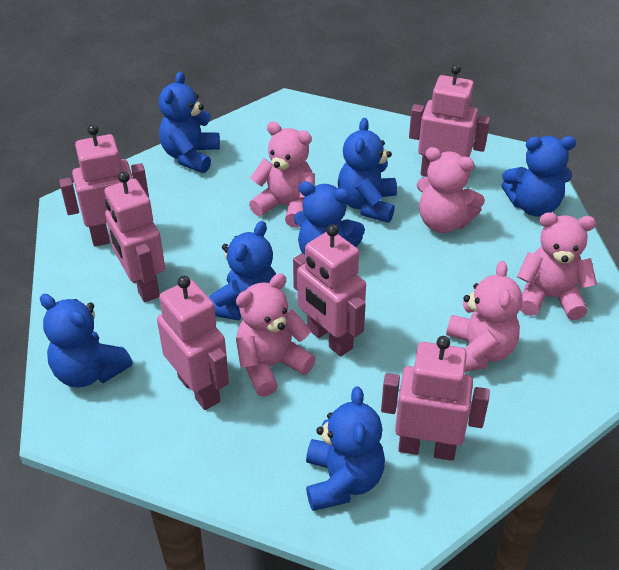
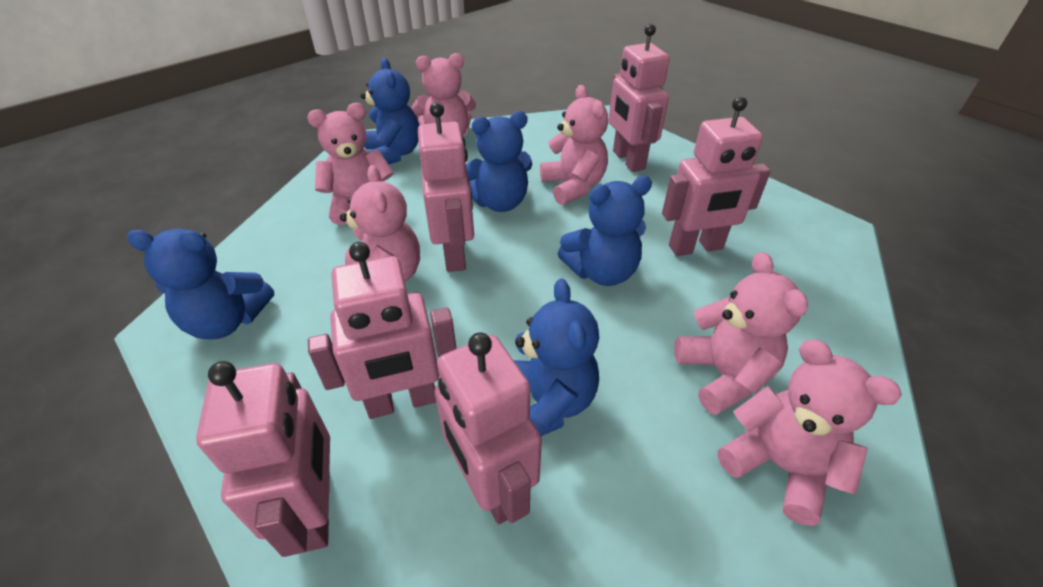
blue teddy bear: [40,294,133,388] [159,71,220,173] [209,221,276,320] [294,181,365,255] [306,386,385,511] [338,118,397,223] [501,136,576,217] = 7 -> [127,228,274,340] [361,58,419,165] [466,111,532,212] [514,279,599,436] [558,176,652,286] = 5
pink teddy bear: [236,273,316,397] [249,122,315,228] [417,147,485,233] [446,261,522,371] [517,212,597,320] = 5 -> [307,103,394,225] [340,165,420,281] [411,53,476,137] [540,85,608,205] [674,252,808,415] [717,339,902,526] = 6

